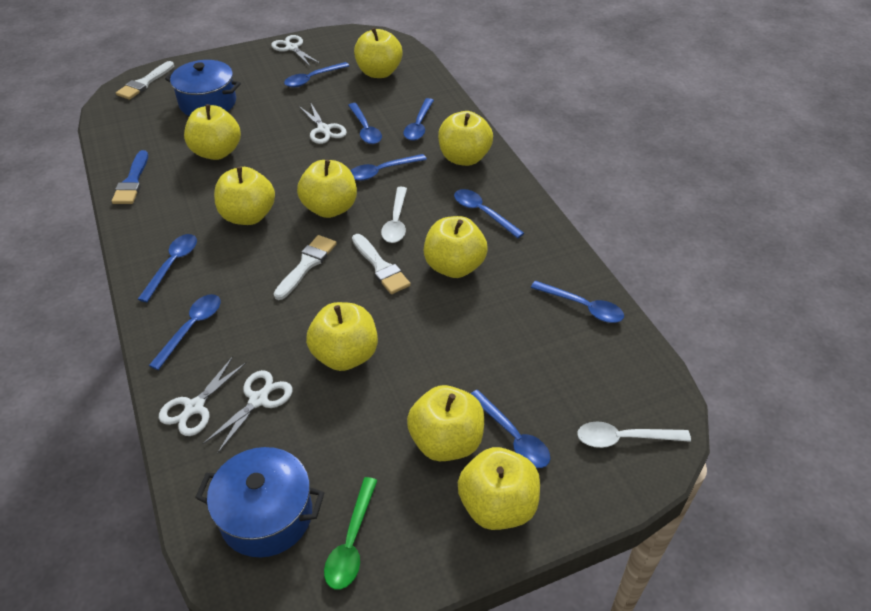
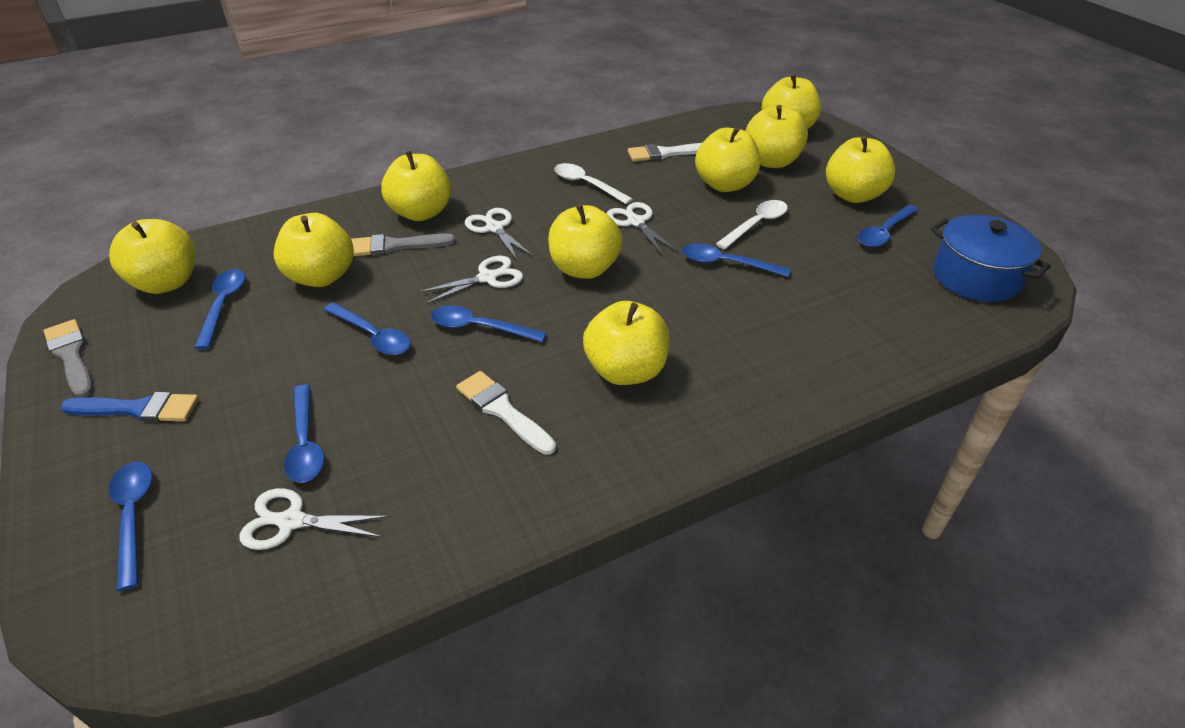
blue pot: [165,60,241,116] [195,447,324,557] = 2 -> [931,215,1051,302] = 1
blue spoon: [138,234,197,302] [149,294,220,370] [284,62,349,87] [348,103,382,144] [351,154,427,181] [403,98,434,141] [454,189,524,238] [470,390,550,468] [531,280,624,323] = 9 -> [109,462,152,591] [194,269,245,349] [284,385,324,483] [324,302,411,355] [430,305,547,342] [682,244,791,277] [858,205,918,248] = 7
green spoon: [324,477,378,590] = 1 -> none = 0
grey brush: none = 0 -> [44,319,93,398] [351,234,455,256] = 2
white brush: [116,61,174,100] [274,235,337,300] [352,234,411,294] = 3 -> [456,371,556,455] [628,143,702,162] = 2

